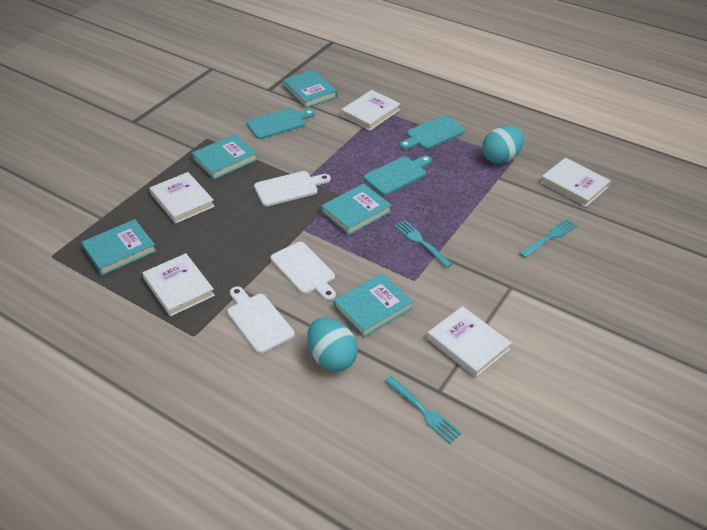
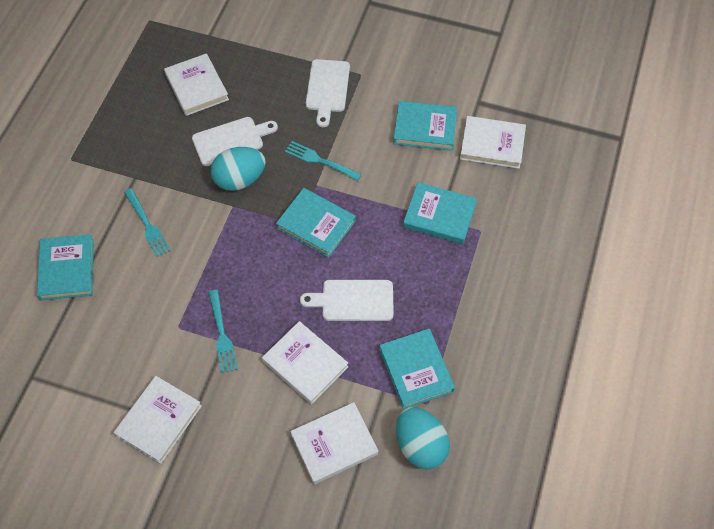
turquoise cutting board: [246,108,315,139] [364,156,432,195] [400,115,465,149] = 3 -> none = 0

